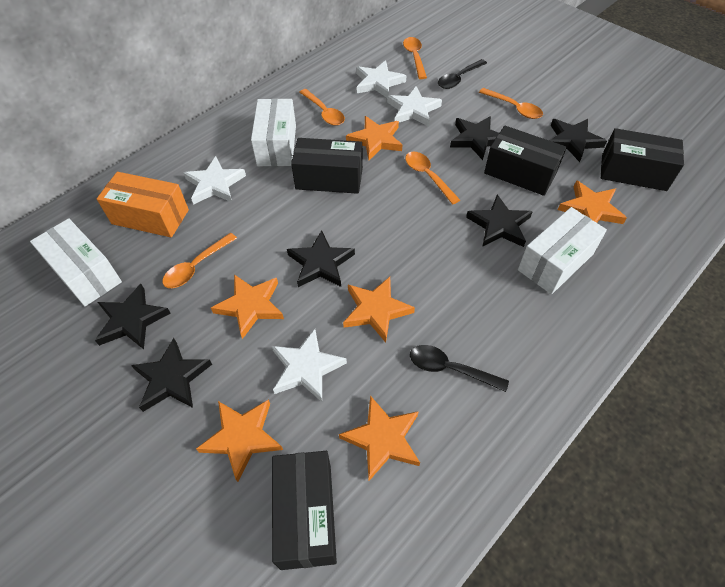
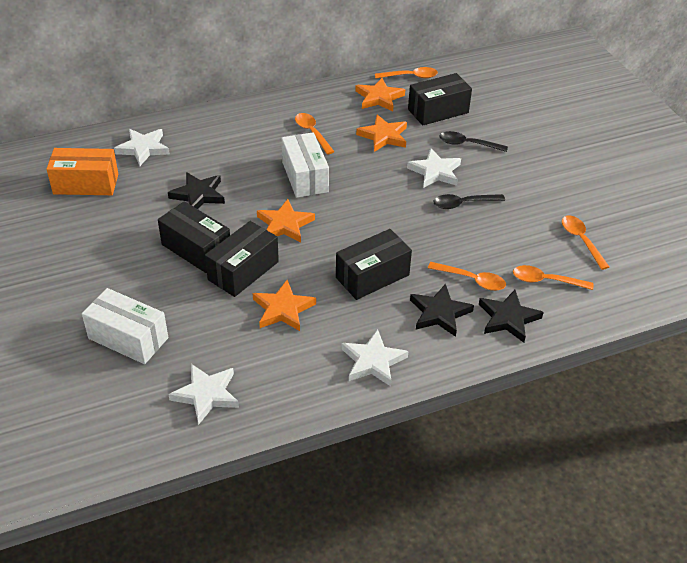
black star: [95,284,171,349] [131,338,212,412] [287,230,355,287] [450,116,499,160] [466,194,533,247] [549,119,607,162] = 6 -> [168,172,225,209] [410,284,474,337] [479,290,544,343] = 3
orange star: [196,399,283,482] [211,274,284,339] [339,396,420,481] [343,277,415,342] [346,116,402,160] [558,180,627,224] = 6 -> [253,280,316,331] [257,199,315,243] [355,78,405,111] [356,115,407,152] = 4
white box: [30,218,122,306] [251,99,296,166] [518,207,607,294] = 3 -> [82,288,168,364] [282,132,329,198] = 2

